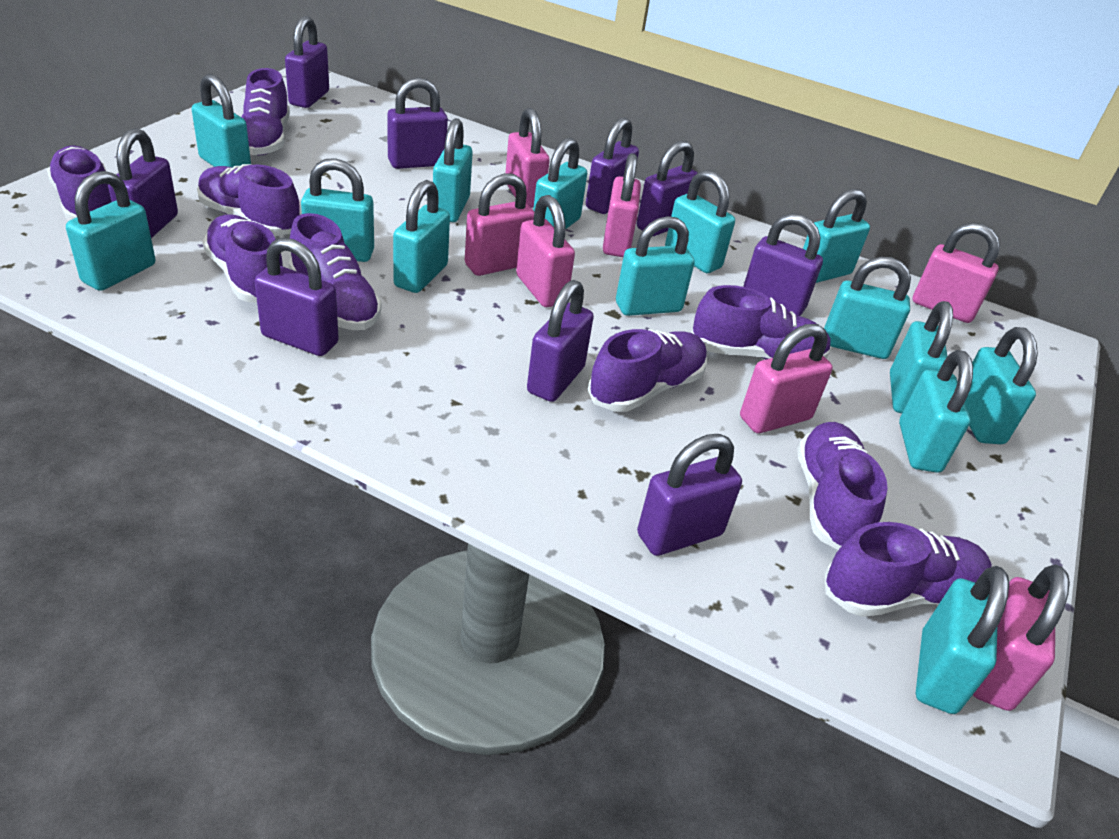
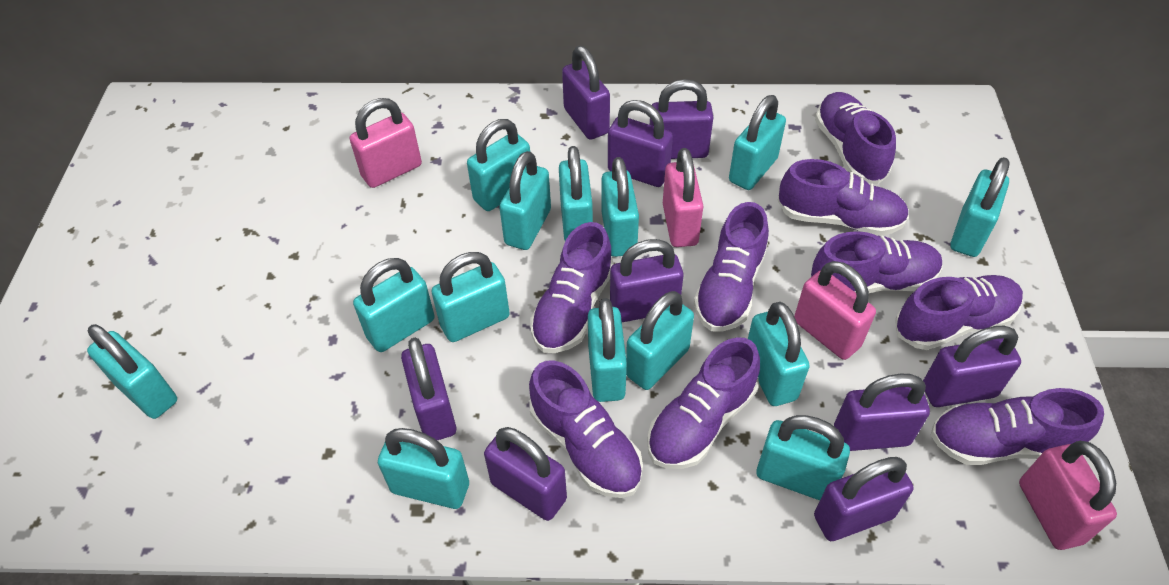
pink padlock: [465,173,534,276] [505,108,550,208] [516,195,575,307] [603,153,641,257] [740,324,833,433] [912,223,1000,323] [973,564,1070,711] = 7 -> [350,98,422,188] [663,148,703,247] [794,261,876,360] [1019,441,1117,550] = 4

